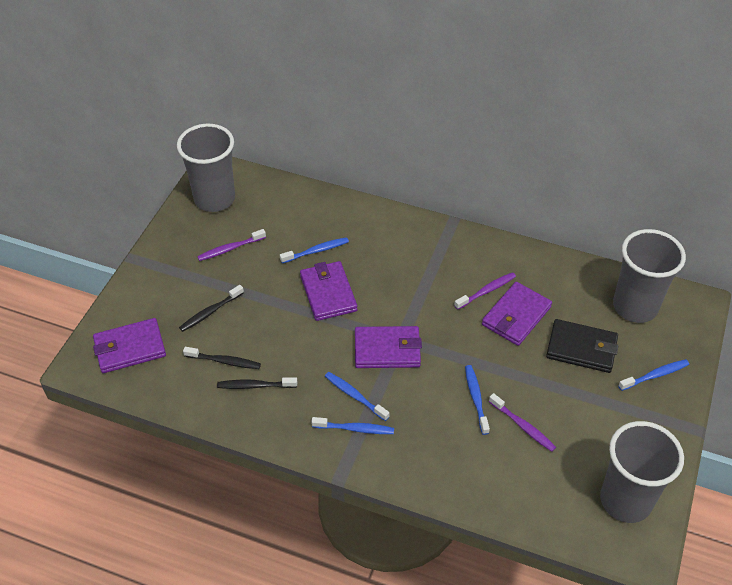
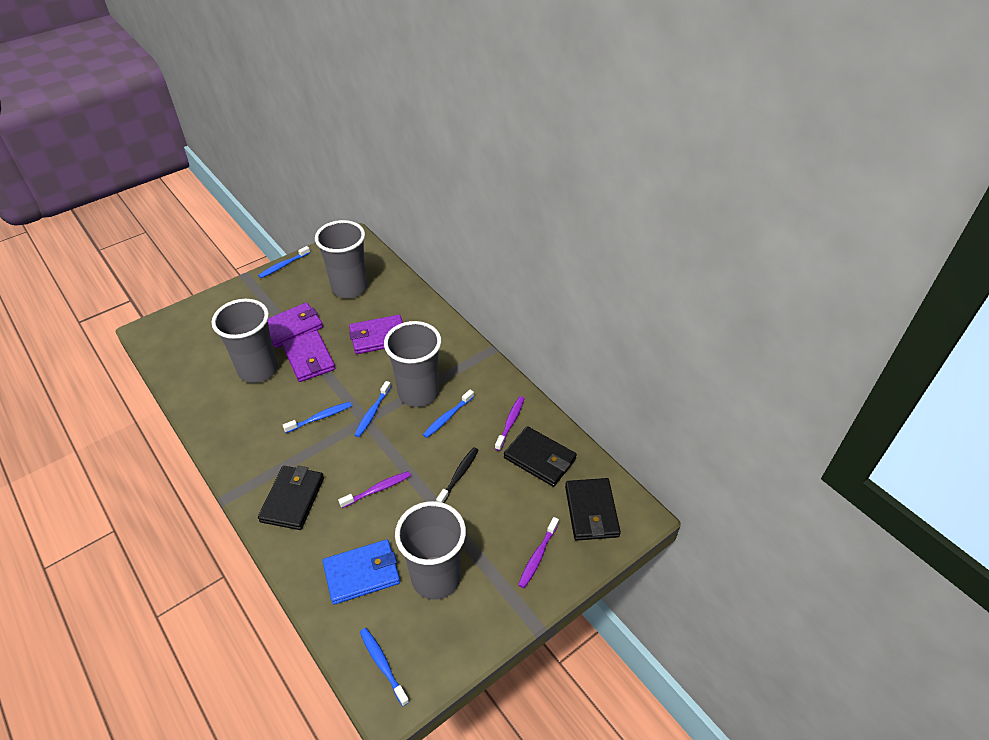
black toothbrush: [179,285,244,332] [183,347,261,369] [217,377,297,389] = 3 -> [436,447,478,503] = 1
black wallet: [546,319,618,373] = 1 -> [258,465,324,530] [504,426,577,487] [565,478,621,541] = 3
blue wallet: none = 0 -> [322,539,400,605] = 1
grey cup: [177,124,235,212] [600,421,684,523] [613,229,686,323] = 3 -> [211,299,278,383] [315,220,368,299] [384,321,441,407] [395,501,466,599] = 4
purple wallet: [93,318,166,373] [300,261,357,321] [355,326,422,368] [482,282,552,346] = 4 -> [268,302,323,348] [282,330,335,382] [349,315,403,354] = 3

